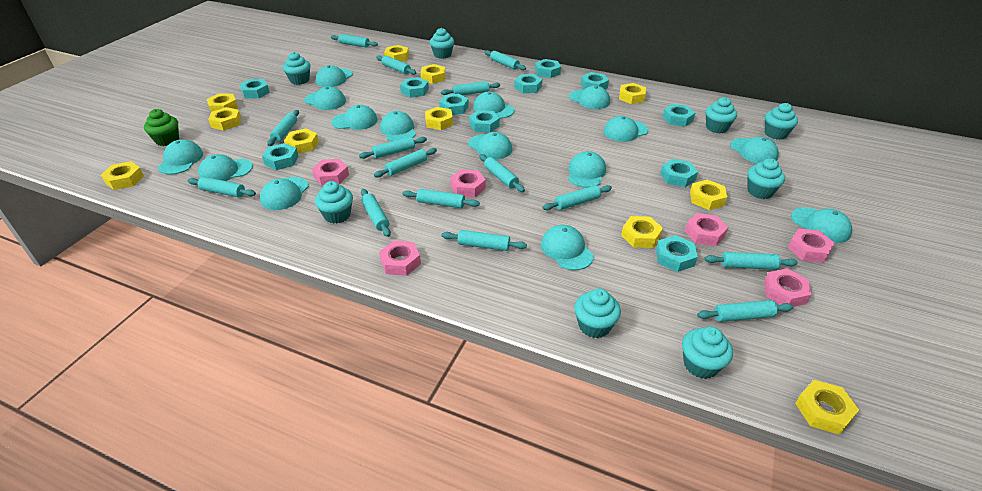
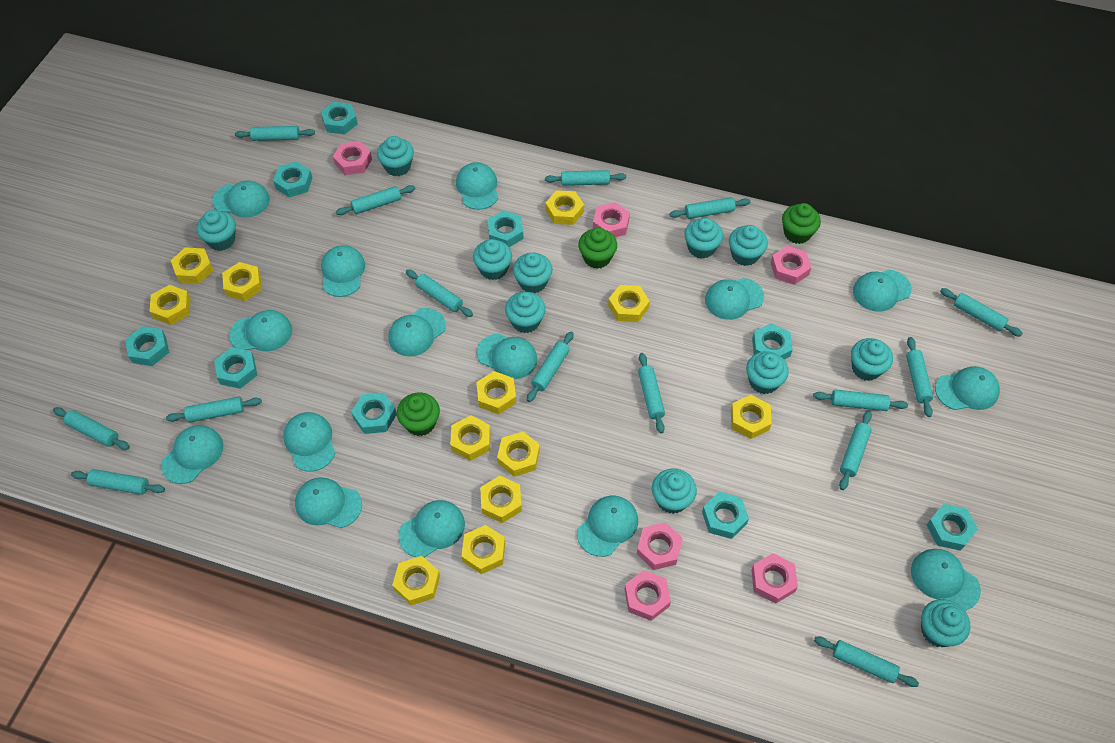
green cupcake: [144,109,179,146] = 1 -> [397,392,440,436] [578,228,617,269] [782,203,821,244] = 3
turquoise cupcake: [283,52,310,85] [315,181,353,224] [430,28,454,59] [574,289,621,338] [682,327,733,379] [705,97,737,133] [747,158,785,199] [765,103,798,140] = 8 -> [196,210,236,251] [377,136,414,176] [473,239,512,280] [505,292,546,333] [513,252,553,293] [652,468,697,514] [684,218,723,259] [729,225,768,266] [746,351,789,394] [851,338,893,381] [921,599,970,647] = 11
turquoise nut: [239,79,270,98] [262,143,299,170] [400,77,429,98] [439,94,469,115] [469,110,500,133] [514,74,542,93] [535,59,561,78] [581,72,609,89] [656,235,698,272] [660,159,698,187] [662,104,695,127] = 11 -> [125,326,169,366] [214,347,257,389] [273,161,312,198] [321,102,358,134] [351,393,397,434] [487,210,524,247] [702,492,749,539] [752,323,793,359] [927,504,978,551] = 9
yellow nut: [101,161,144,190] [206,94,238,112] [208,107,241,131] [284,129,319,154] [384,45,409,62] [421,64,445,84] [425,107,453,130] [619,83,646,104] [621,216,663,248] [690,180,727,210] [795,380,859,435] = 11 -> [149,285,191,325] [171,247,213,284] [222,262,262,301] [392,556,440,606] [450,416,490,461] [461,525,505,574] [476,371,516,414] [480,476,522,523] [497,432,540,477] [545,190,584,225] [608,285,650,322] [731,395,772,439] = 12

